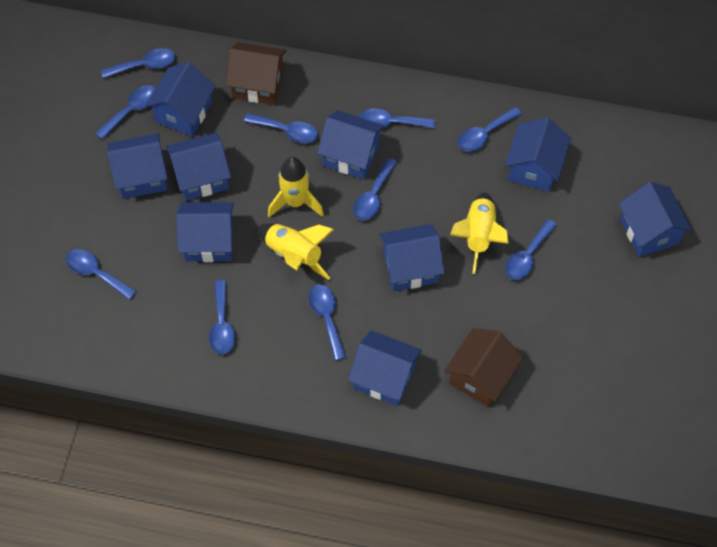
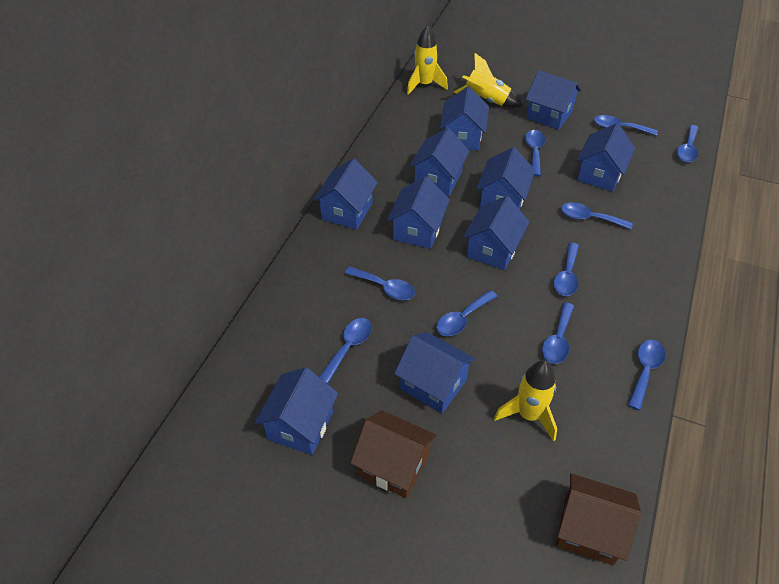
blue house: [107,133,168,199] [145,62,216,136] [167,133,231,201] [176,202,234,262] [317,110,385,179] [348,330,422,406] [380,224,445,291] [505,117,571,192] [619,182,692,257] = 9 -> [255,367,338,455] [313,158,378,230] [387,176,450,249] [394,332,476,413] [409,128,470,196] [440,86,489,150] [463,196,529,270] [477,147,535,209] [526,70,581,130] [577,123,635,192] = 10

